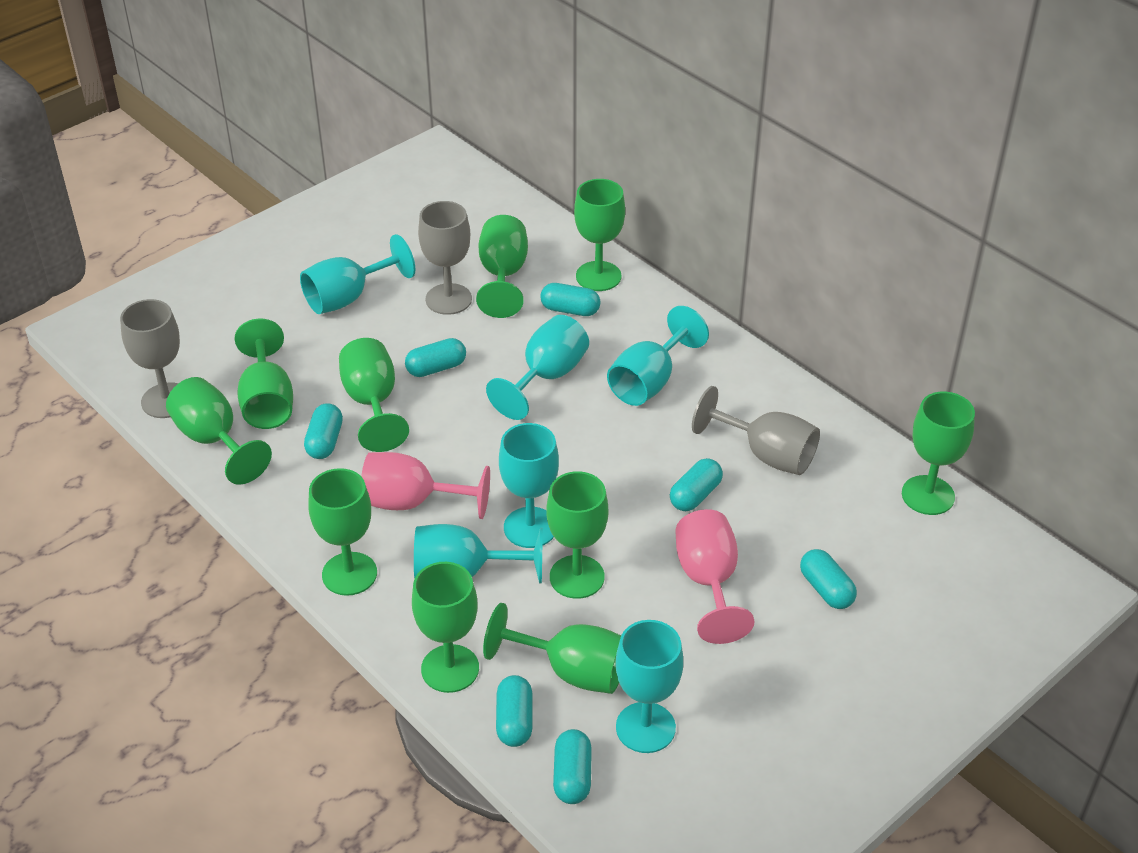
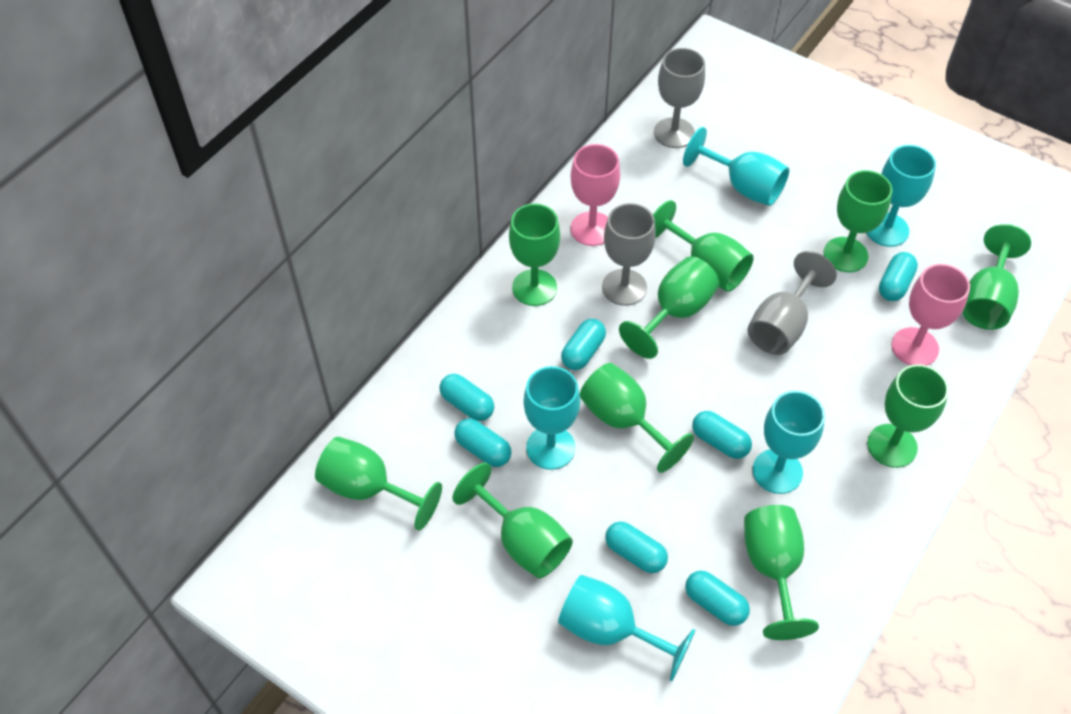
turquoise goblet: [300,234,415,314] [414,524,543,583] [486,315,589,420] [499,423,559,548] [607,306,709,406] [616,620,683,753] = 6 -> [524,366,580,470] [558,575,695,681] [683,127,789,206] [753,391,825,494] [866,145,936,247] = 5

